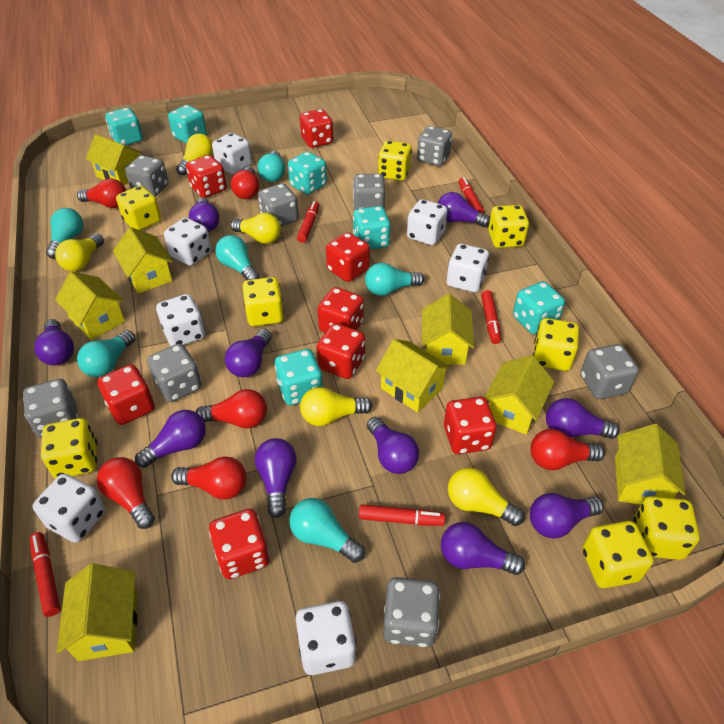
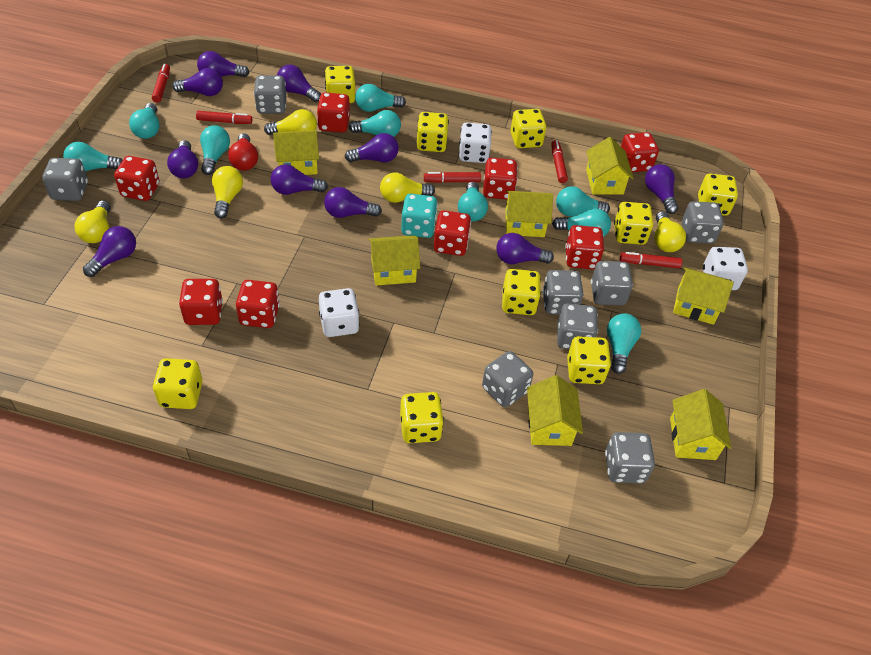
red light bulb: [77,179,126,208] [97,457,155,529] [171,456,247,499] [196,389,267,429] [231,167,260,199] [531,429,605,470] = 6 -> [228,133,258,171] = 1
turquoise dice: [105,108,143,145] [168,105,207,144] [275,349,323,406] [288,151,327,195] [353,206,390,250] [513,281,565,334] = 6 -> [401,194,438,238] = 1
turquoise light bulb: [46,208,83,259] [77,330,136,377] [215,235,259,280] [258,151,285,182] [289,498,365,563] [365,263,424,296] = 6 -> [63,142,123,172] [129,103,160,139] [200,125,230,175] [349,110,401,137] [355,84,406,112] [458,182,488,222] [552,209,611,237] [556,186,610,216] [607,313,641,374] = 9
white dice: [32,474,105,543] [156,294,205,346] [164,217,211,266] [212,133,252,174] [296,601,356,675] [407,199,448,245] [447,244,489,292] = 7 -> [319,288,359,337] [459,123,492,163] [703,247,748,290] = 3
yellow dice: [41,418,97,478] [116,186,161,231] [243,277,284,326] [378,141,412,181] [488,205,529,248] [533,318,579,371] [582,521,653,588] [633,496,700,560] = 8 -> [153,358,203,409] [325,66,355,103] [400,392,444,443] [416,112,449,152] [502,269,541,315] [510,109,546,148] [567,336,611,384] [614,202,653,245] [698,174,738,216] = 9
yellow house: [55,271,125,340] [57,563,137,661] [86,134,142,185] [113,227,172,294] [376,339,451,413] [422,294,474,365] [485,355,554,435] [615,424,686,505] = 8 -> [273,130,319,175] [368,235,420,286] [505,191,553,237] [527,375,583,446] [586,137,634,194] [670,389,731,460] [673,267,734,325] = 7

